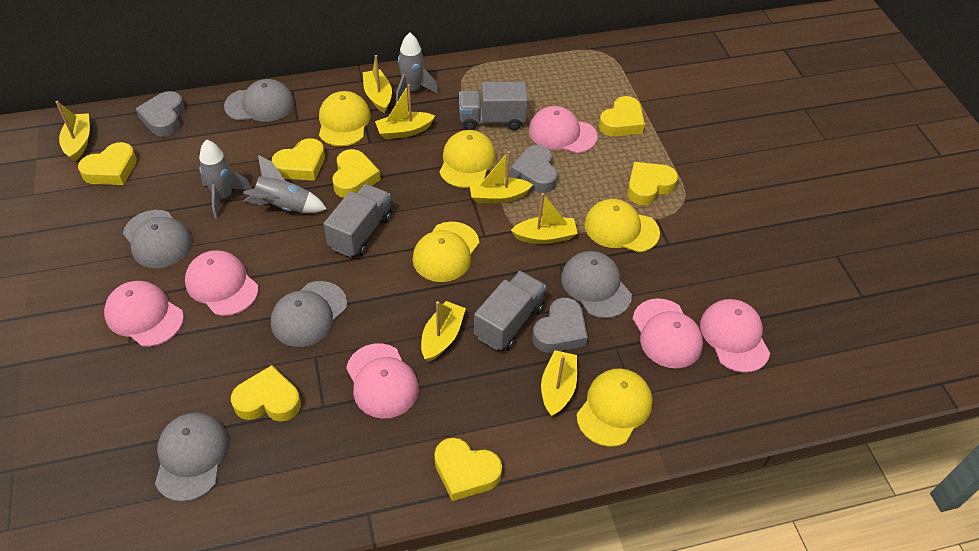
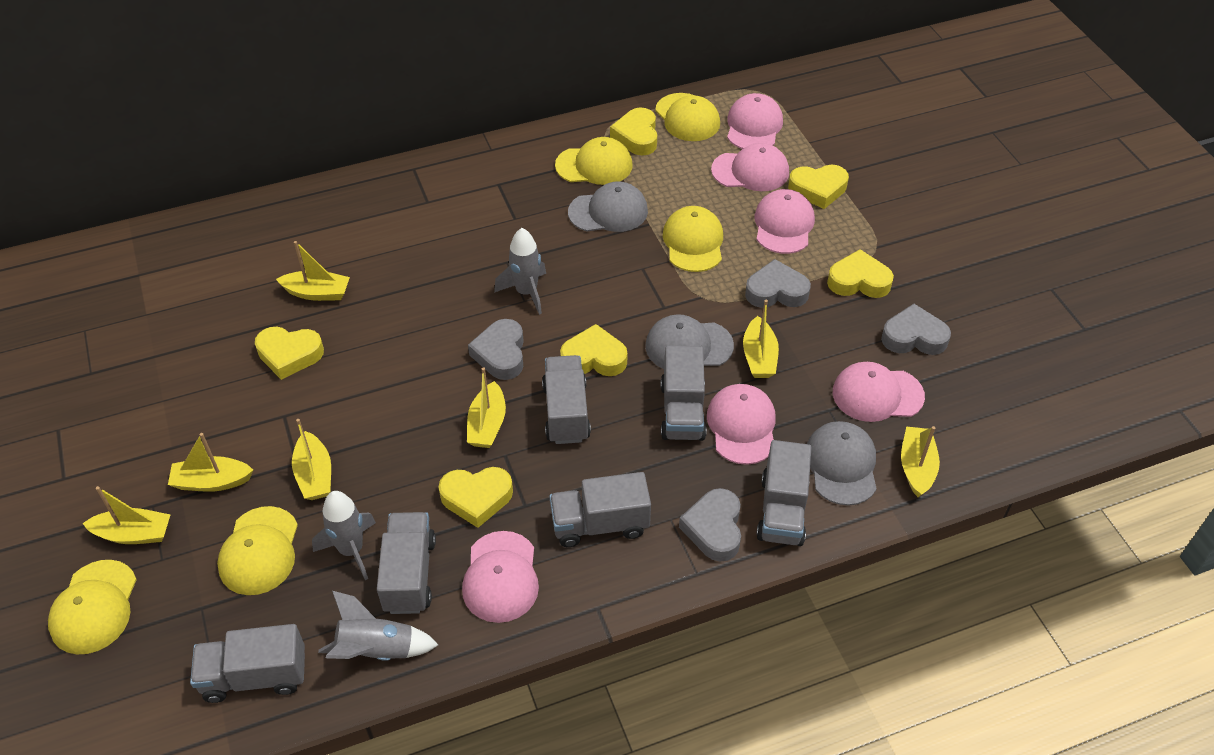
grey cap: [123,210,192,268] [155,413,229,502] [224,79,294,122] [271,281,347,347] [561,251,632,318] = 5 -> [568,182,648,232] [645,314,734,369] [807,421,877,506] = 3
grey heart: [136,91,185,137] [510,145,557,193] [532,297,588,353] = 3 -> [468,319,524,380] [679,488,741,561] [745,259,811,308] [881,304,951,355] = 4
grey truck: [324,184,392,257] [459,82,528,130] [474,271,546,351] = 3 -> [190,624,305,703] [377,512,436,614] [542,355,591,444] [550,472,651,547] [661,346,707,441] [756,440,812,546] = 6
yellow heart: [78,142,137,185] [231,365,301,422] [272,138,325,181] [332,149,381,198] [434,438,502,501] [599,96,645,137] [627,162,678,205] = 7 -> [255,327,324,380] [439,467,513,528] [560,324,627,376] [610,107,657,156] [788,165,849,209] [827,249,894,298] = 6

